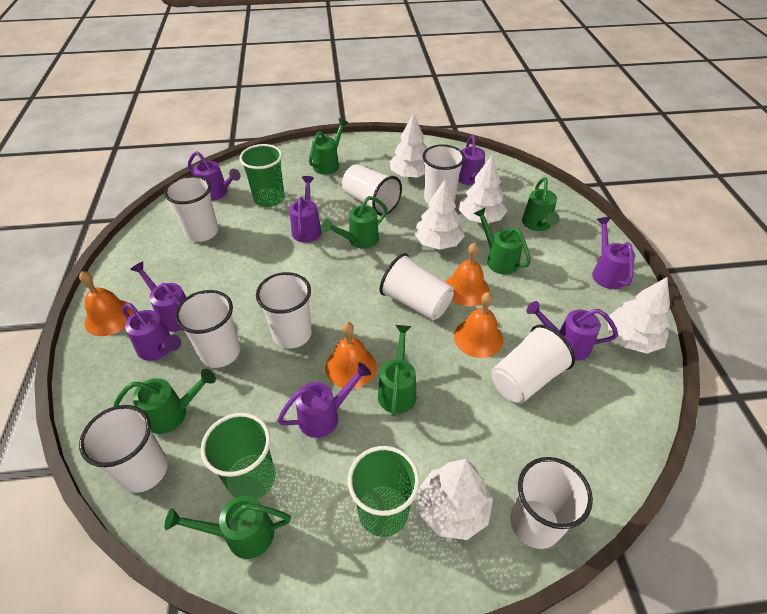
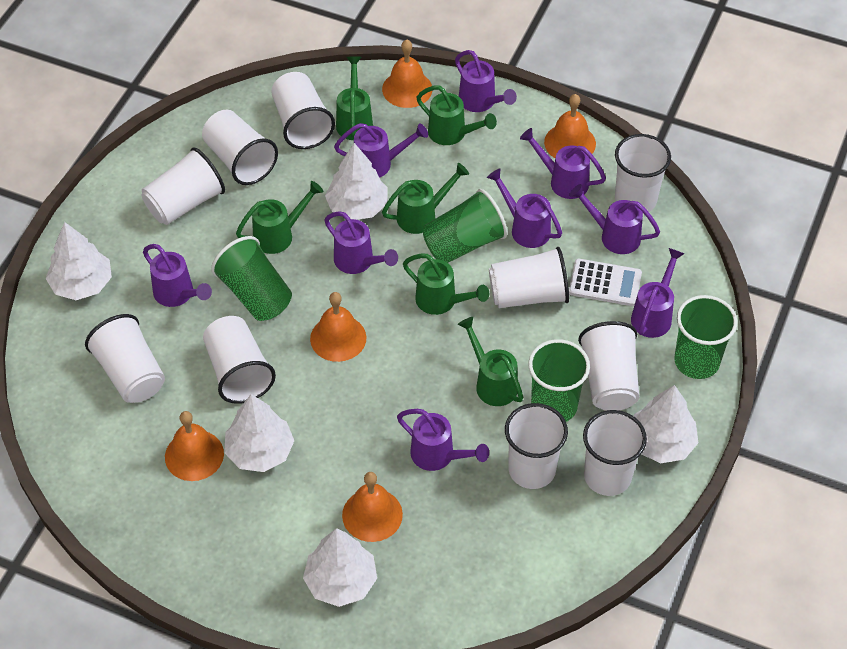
green cup: [201,413,275,499] [240,144,285,207] [348,446,420,537] = 3 -> [211,236,292,321] [423,189,508,263] [528,339,590,422] [674,295,737,379] = 4
green watering can: [114,369,216,434] [164,496,291,559] [309,118,348,175] [322,196,387,249] [378,325,416,416] [474,207,531,275] [522,177,560,231] = 7 -> [236,181,323,254] [336,56,373,140] [382,163,469,234] [403,253,489,315] [416,85,497,145] [458,317,523,406] = 6
orange bell: [79,271,134,336] [325,322,377,389] [446,243,489,307] [454,292,503,358] = 4 -> [165,411,224,481] [310,292,366,362] [342,472,403,542] [382,40,432,108] [544,94,596,158] = 5
purple watering can: [122,303,181,361] [130,261,186,332] [188,151,241,201] [277,362,371,438] [289,176,321,243] [458,135,485,185] [526,301,618,360] [592,217,636,289] = 8 -> [143,244,212,307] [324,211,398,274] [334,123,428,178] [397,409,489,471] [455,50,517,112] [487,168,562,248] [520,128,606,199] [569,184,660,254] [631,248,684,338] = 9
white calculator: none = 0 -> [569,259,642,306] = 1
white cup: [79,405,168,493] [164,175,218,242] [175,290,240,368] [256,272,312,348] [342,164,402,216] [380,253,454,320] [423,144,465,204] [491,324,575,404] [510,457,593,549] = 9 -> [85,314,165,403] [141,147,225,225] [202,109,278,185] [203,316,276,404] [271,72,335,149] [489,247,569,308] [505,403,568,489] [578,321,639,411] [583,410,647,496] [615,134,671,214] = 10

